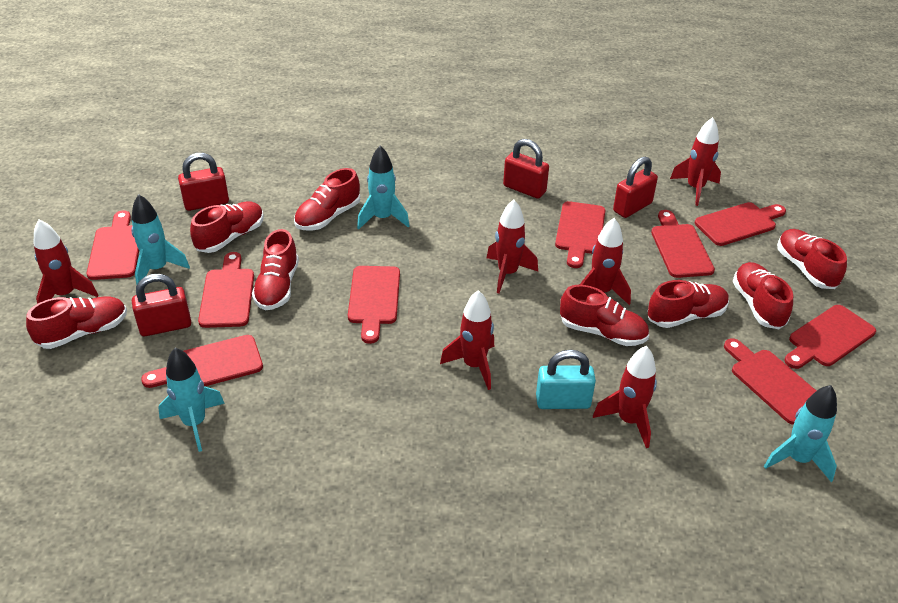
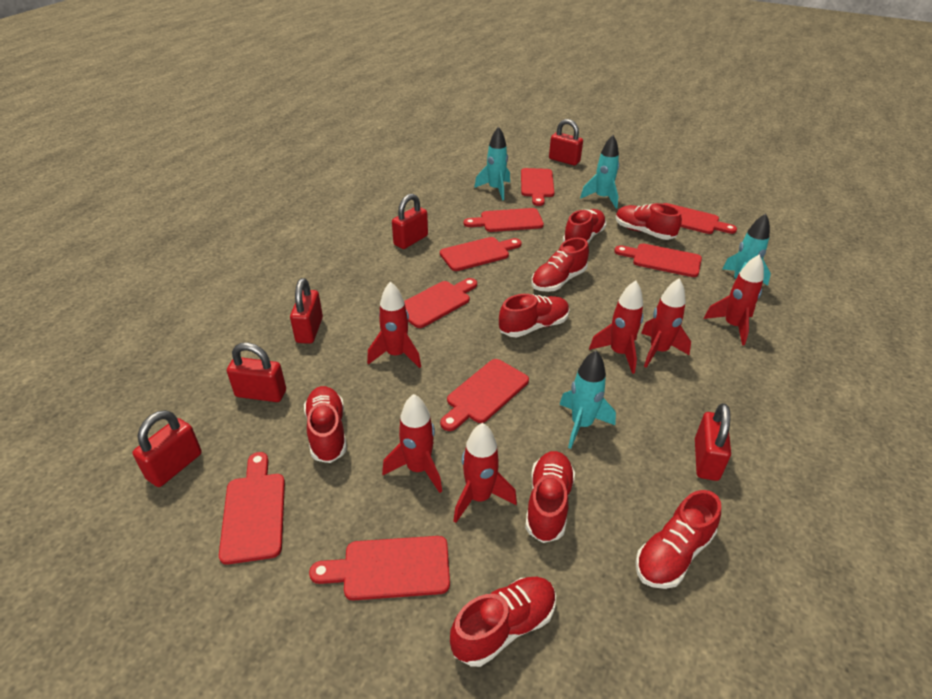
red padlock: [132,274,191,336] [178,153,229,211] [503,139,549,199] [613,157,658,218] = 4 -> [132,410,202,487] [227,343,286,402] [290,278,323,344] [392,194,428,249] [549,119,583,165] [695,403,731,481] = 6
turquoise padlock: [536,350,596,409] = 1 -> none = 0

